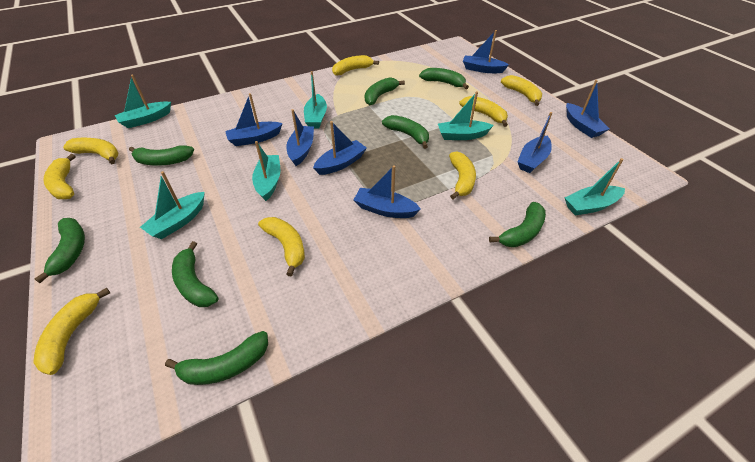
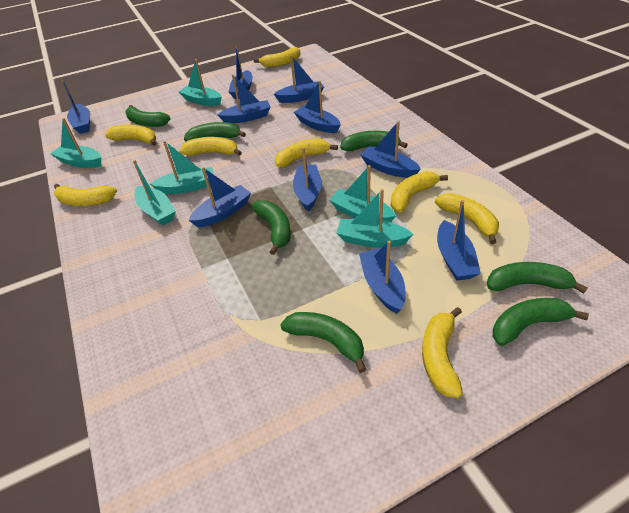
blue boat: [225,93,283,146] [286,109,314,166] [313,121,367,175] [354,165,421,218] [463,30,509,73] [518,112,552,173] [566,80,609,138] = 7 -> [62,79,90,134] [189,167,251,227] [217,74,271,123] [229,46,253,99] [274,55,324,103] [293,147,322,212] [294,81,341,133] [359,241,406,314] [360,121,421,178] [437,200,481,281] = 10
green banana: [35,218,85,283] [129,145,194,165] [165,331,268,385] [172,241,218,307] [365,77,405,105] [382,115,429,149] [419,68,469,89] [489,202,546,247] = 8 -> [125,105,170,127] [184,122,246,142] [251,200,291,255] [280,312,366,373] [340,131,408,151] [487,262,588,294] [493,298,589,346] = 7

